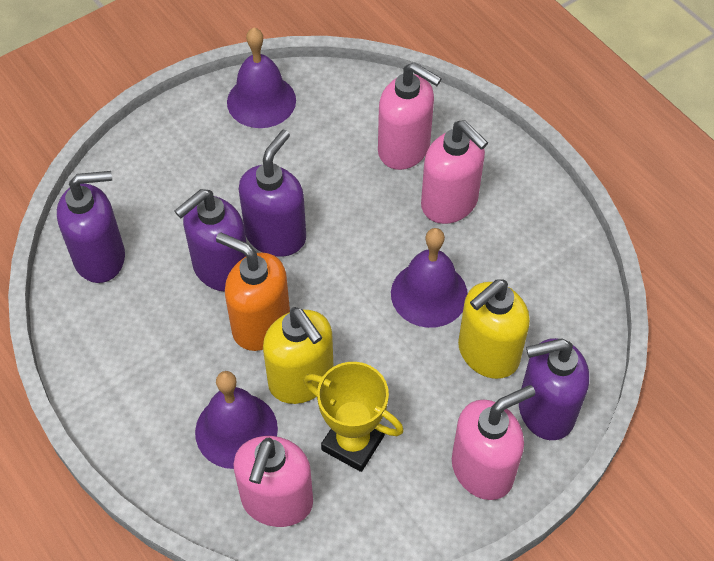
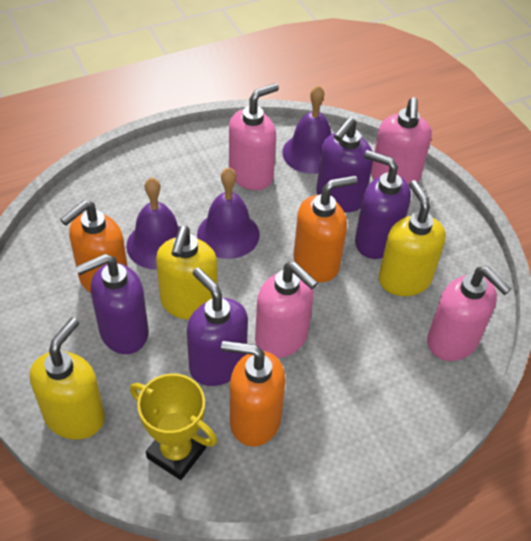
orange soap dispenser: [216,232,290,351] = 1 -> [60,200,128,293] [221,341,286,447] [294,175,357,282] = 3
yellow soap dispenser: [263,307,334,404] [458,280,530,379] = 2 -> [30,317,105,440] [156,226,218,320] [379,180,446,296] = 3

